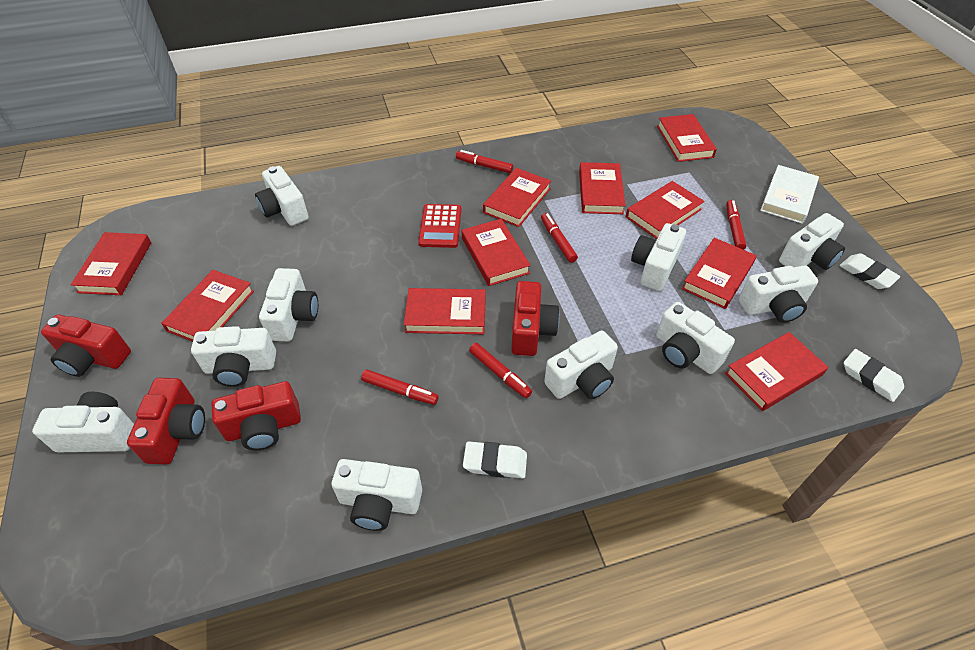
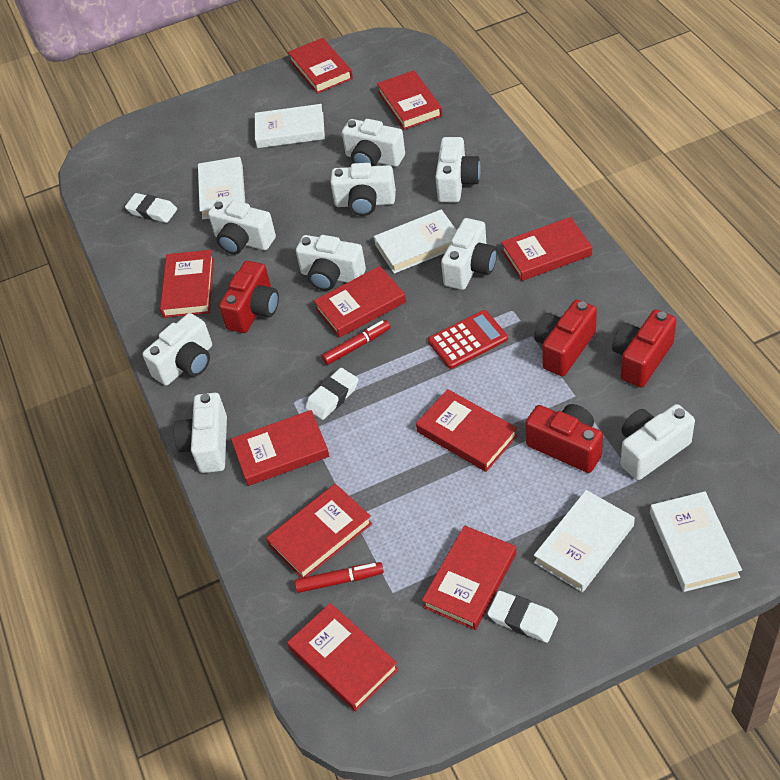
red marker: [361,369,439,405] [456,150,513,173] [469,343,532,398] [541,213,578,263] [726,200,747,250] = 5 -> [295,562,384,593] [322,320,391,365] = 2
white book: [760,165,819,224] = 1 -> [198,157,245,219] [255,104,325,148] [374,209,457,274] [534,490,635,592] [650,491,742,592] = 5
white camera: [32,392,134,452] [191,326,276,387] [255,166,309,226] [259,268,318,341] [331,459,422,531] [544,330,618,399] [631,223,686,291] [656,302,735,374] [738,265,818,323] [779,213,845,270] = 10 -> [142,313,212,386] [174,393,227,473] [208,200,276,255] [296,235,366,291] [330,163,396,216] [342,119,405,167] [435,137,481,202] [441,218,497,290] [620,404,695,480] = 9

